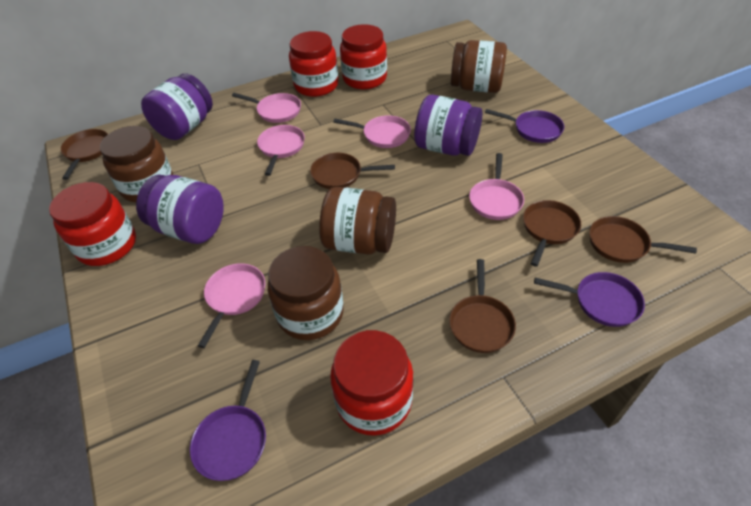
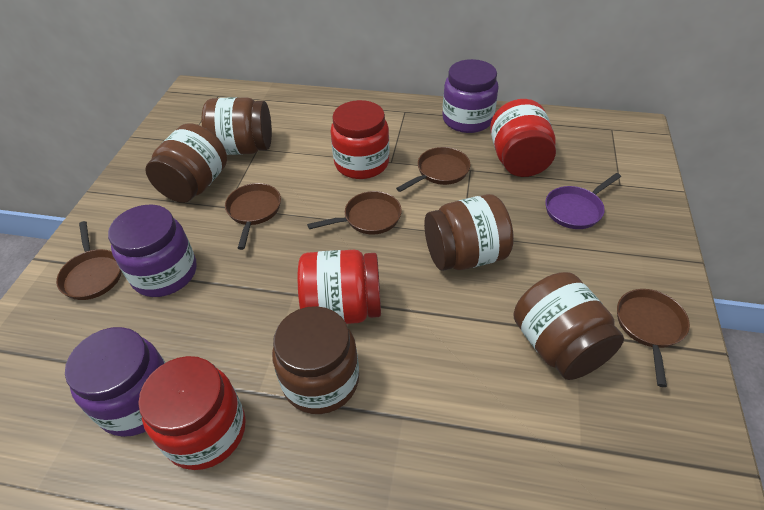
brown jar: [100,126,173,202] [268,246,344,340] [319,187,396,255] [451,40,507,93] = 4 -> [145,123,227,203] [202,97,272,155] [272,306,359,414] [424,194,514,271] [513,272,624,380] = 5
pink pan: [198,263,265,348] [232,93,301,123] [257,125,305,176] [333,115,411,148] [469,153,524,220] = 5 -> none = 0
purple pan: [190,360,266,481] [485,109,564,143] [534,272,645,327] = 3 -> [545,173,621,229] = 1

